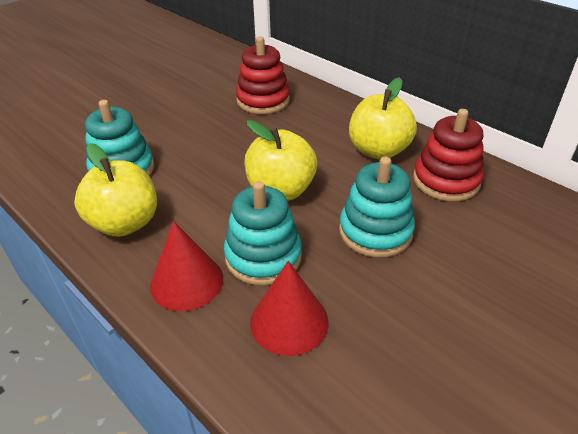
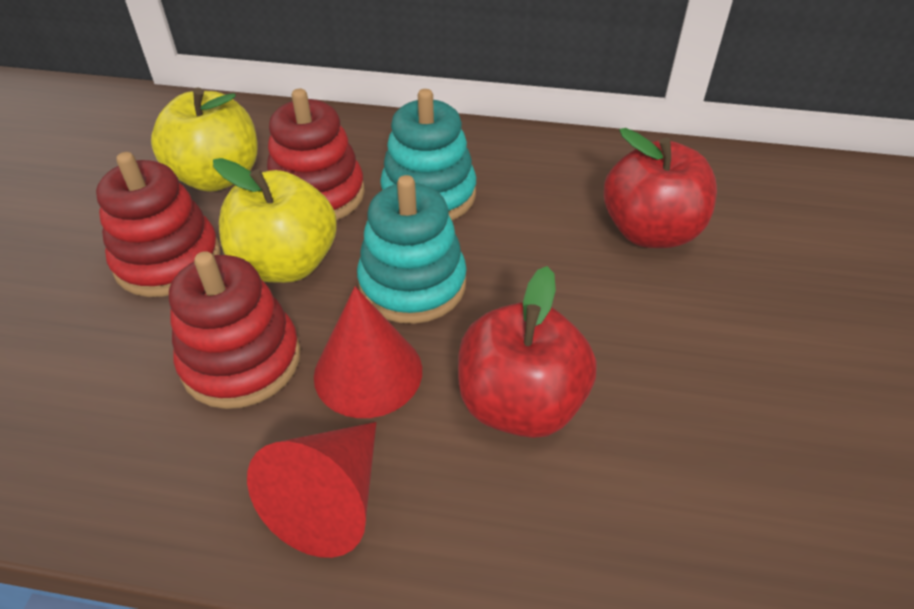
red apple: none = 0 -> [458,266,597,438] [604,128,717,248] = 2
red stacking toy: [236,36,290,114] [413,109,484,201] = 2 -> [96,152,221,297] [169,251,300,409] [267,89,365,220] = 3
turquoise stacking toy: [85,100,155,176] [224,181,302,286] [339,157,415,258] = 3 -> [357,175,467,324] [380,89,476,220] = 2
yellow apple: [74,143,157,237] [245,120,317,201] [349,77,417,160] = 3 -> [151,87,258,192] [213,158,337,283] = 2

